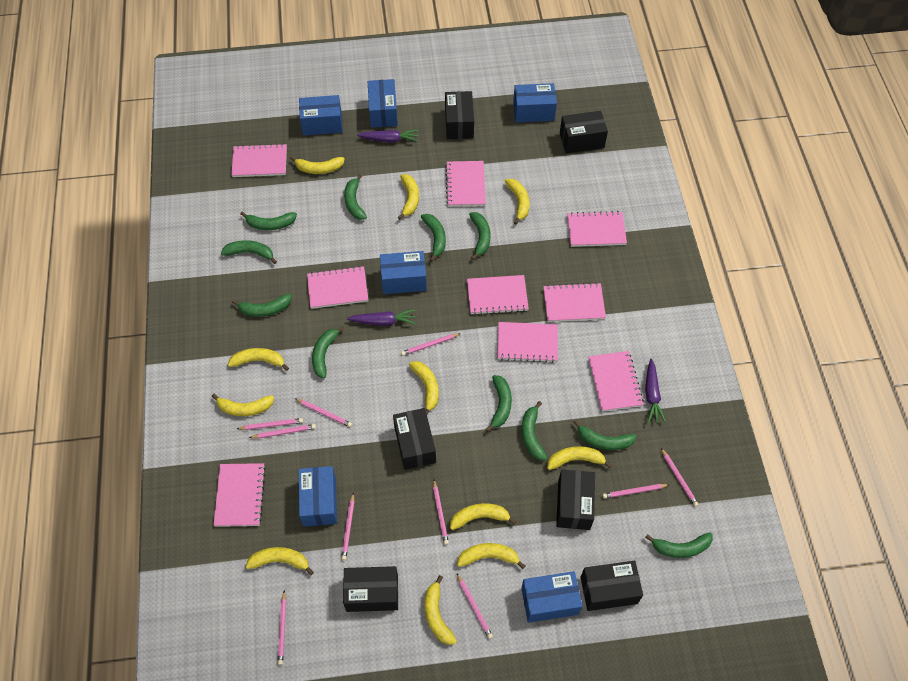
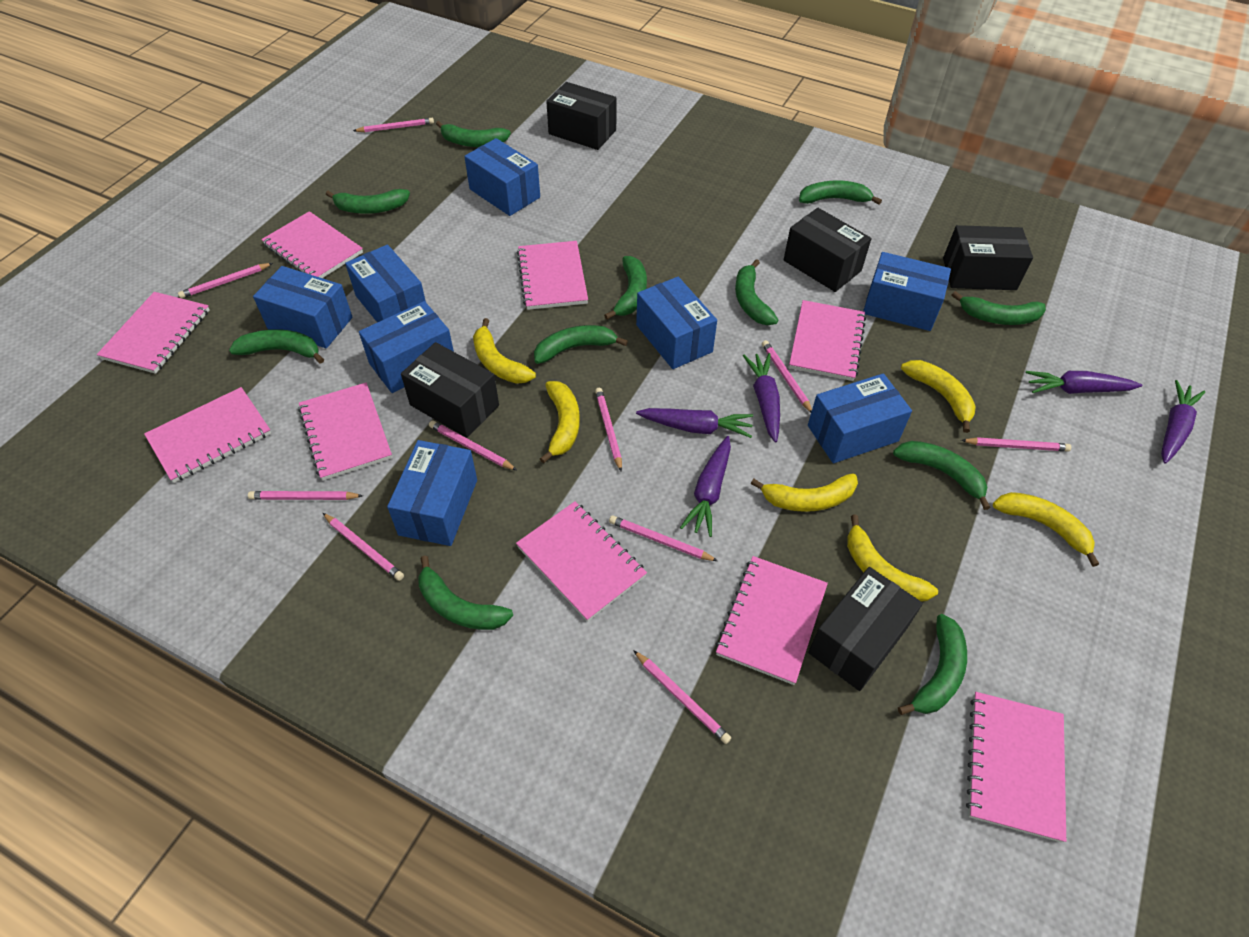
black box: [343,566,398,612] [393,408,436,470] [445,91,474,139] [556,469,595,530] [560,111,608,154] [581,561,643,611] = 6 -> [401,342,499,438] [546,82,616,150] [784,208,871,292] [808,567,923,691] [943,225,1033,290] = 5
blue box: [299,95,343,136] [299,466,337,527] [368,79,398,128] [380,251,427,294] [513,83,557,122] [521,571,582,623] = 6 -> [253,266,353,348] [345,245,426,322] [359,301,454,393] [387,440,477,546] [464,138,540,216] [636,277,717,369] [808,373,912,463] [863,252,951,331] = 8
purple carrot: [347,309,416,326] [357,130,418,143] [645,359,666,423] = 3 -> [636,408,753,438] [680,436,731,537] [743,353,780,443] [1026,371,1142,394] [1161,380,1205,464] = 5
yellow banana: [212,394,274,416] [228,348,289,371] [246,547,314,575] [290,156,345,174] [398,174,419,220] [409,361,439,414] [424,575,457,645] [450,503,517,530] [457,543,525,569] [505,179,530,224] [547,446,612,470] = 11 -> [473,318,536,384] [540,381,580,463] [751,473,858,512] [847,514,938,602] [901,360,976,433] [993,492,1099,567] = 6

